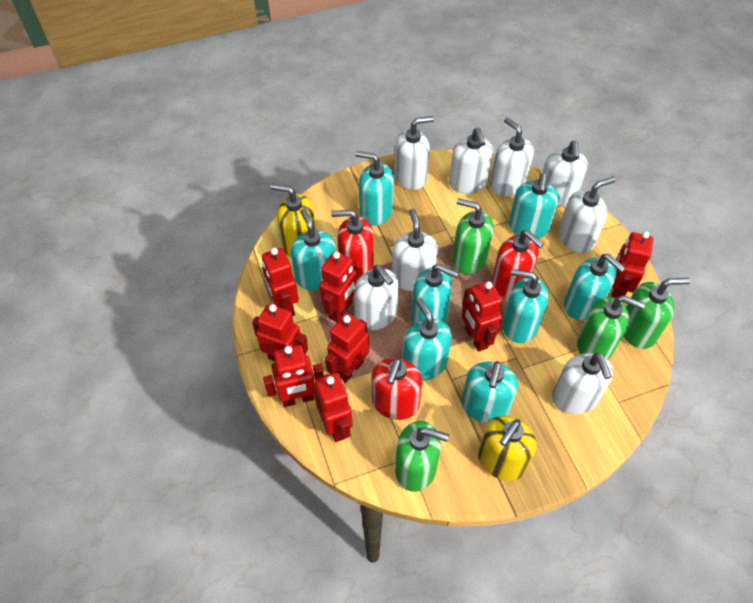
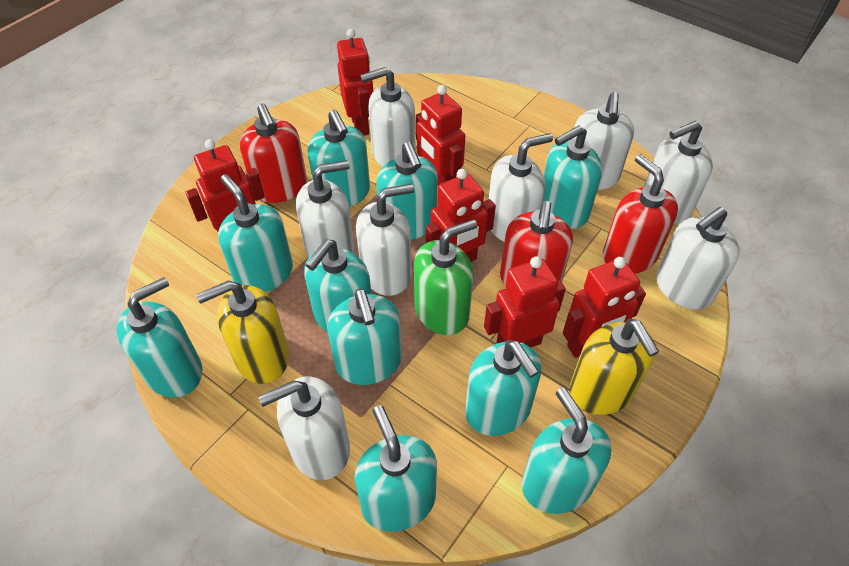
green soap dispenser: [395,421,449,492] [452,198,494,275] [577,295,645,360] [623,278,690,349] = 4 -> [414,219,477,335] = 1
red robot: [252,304,308,361] [262,248,299,316] [263,345,324,407] [314,372,353,442] [319,251,358,322] [325,313,369,383] [462,281,503,352] [611,231,653,298] = 8 -> [185,139,265,232] [337,29,373,135] [416,85,465,185] [426,169,496,262] [484,257,566,347] [563,257,646,358] = 6
turquoise soap dispenser: [291,208,336,290] [355,151,394,226] [403,298,452,381] [411,264,459,324] [461,361,518,423] [502,269,549,343] [509,173,559,238] [564,254,626,320] = 8 -> [117,277,202,398] [218,174,293,292] [304,240,371,332] [307,109,370,207] [327,289,402,385] [355,405,437,532] [376,142,438,240] [465,340,541,436] [522,387,612,514] [543,125,602,229] = 10

